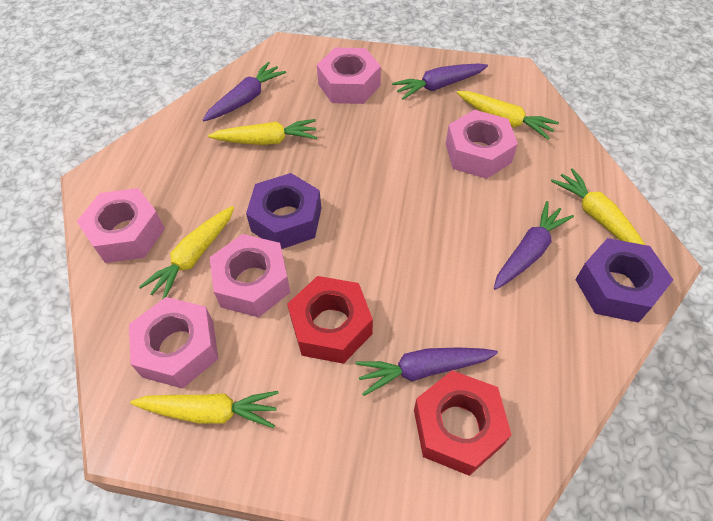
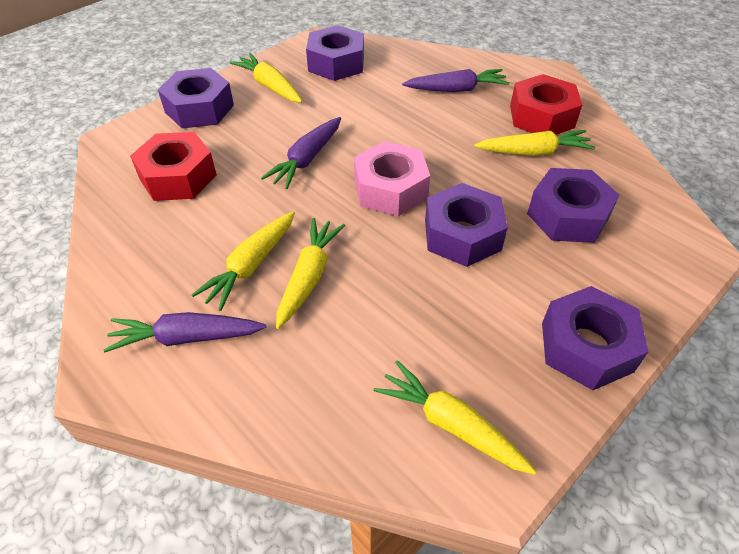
pink nut: [76,188,165,263] [129,297,218,389] [210,234,291,317] [317,48,381,104] [446,110,518,179] = 5 -> [354,141,430,216] = 1
purple carrot: [203,62,286,121] [355,347,498,396] [392,64,488,100] [494,201,574,290] = 4 -> [104,312,266,352] [261,117,341,189] [402,69,509,92] = 3
purple nut: [246,173,321,249] [575,238,673,323] = 2 -> [158,68,234,128] [306,25,364,81] [425,183,508,267] [527,168,619,243] [542,286,648,390] = 5

